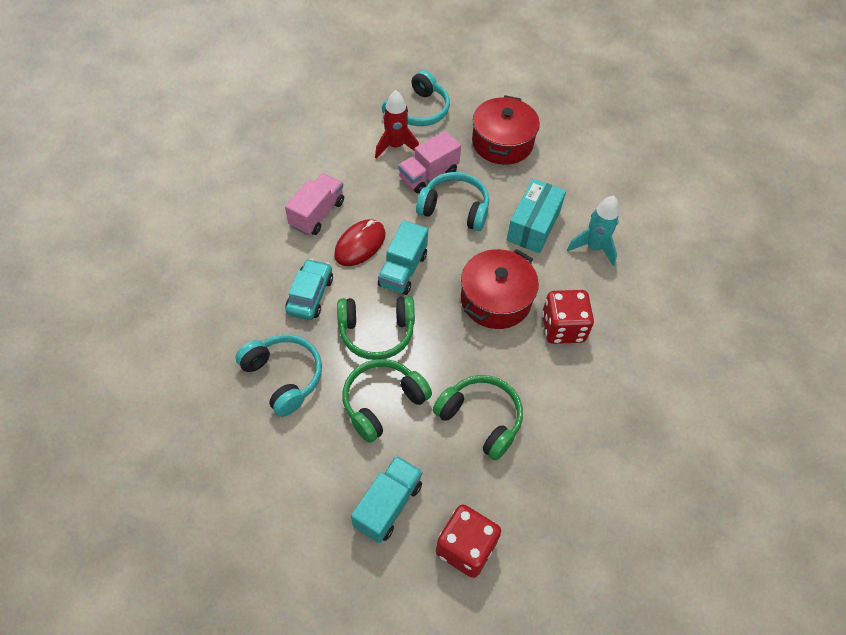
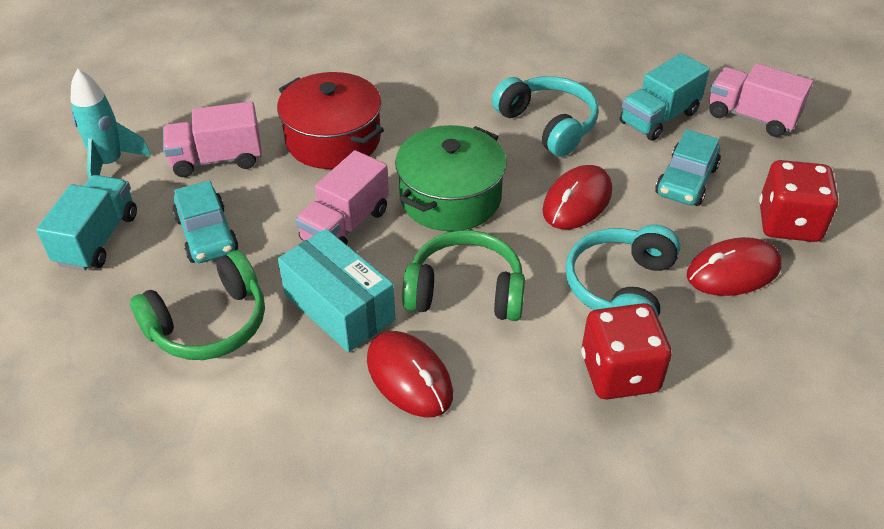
green headphones: [337,296,415,360] [343,359,432,443] [433,375,523,460] = 3 -> [130,250,265,360] [402,230,525,321] = 2
green pot: none = 0 -> [395,125,507,231] = 1
pink truck: [285,173,344,235] [398,131,461,193] = 2 -> [163,102,262,177] [295,150,389,245] [709,63,813,137] = 3
red mouse: [334,219,385,266] = 1 -> [367,331,453,417] [542,165,612,229] [686,237,782,296] = 3
red pot: [461,249,539,329] [472,95,540,165] = 2 -> [277,72,384,169] = 1
red rocket: [375,90,419,159] = 1 -> none = 0
turquoise car: [285,259,333,320] = 1 -> [172,180,238,263] [655,129,721,206] = 2
turquoise headphones: [236,334,322,417] [382,70,450,126] [416,172,489,231] = 3 -> [492,76,599,157] [565,225,680,316] = 2

